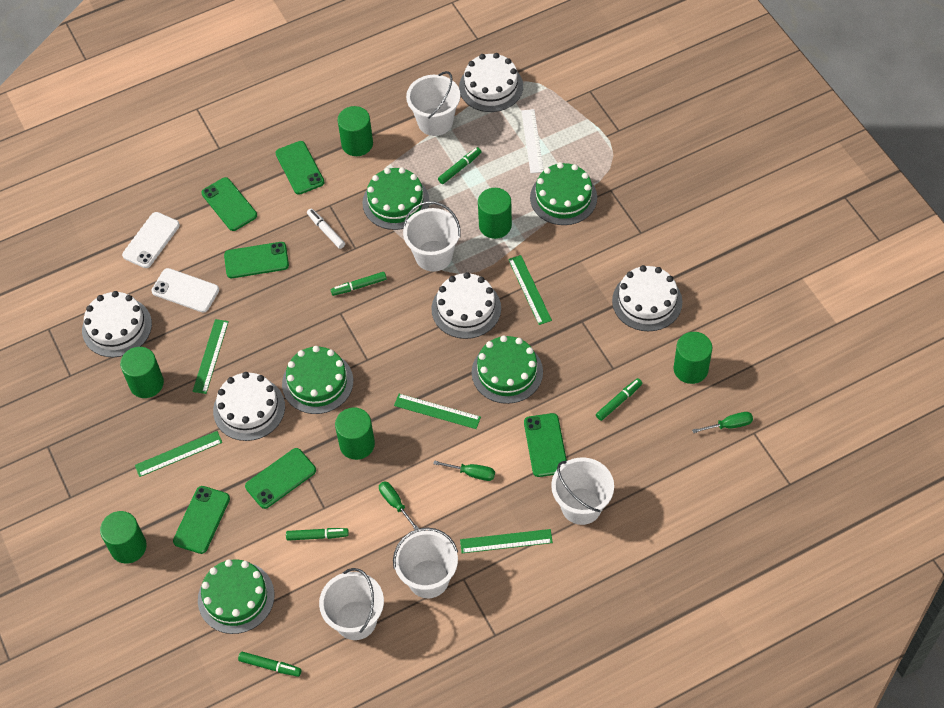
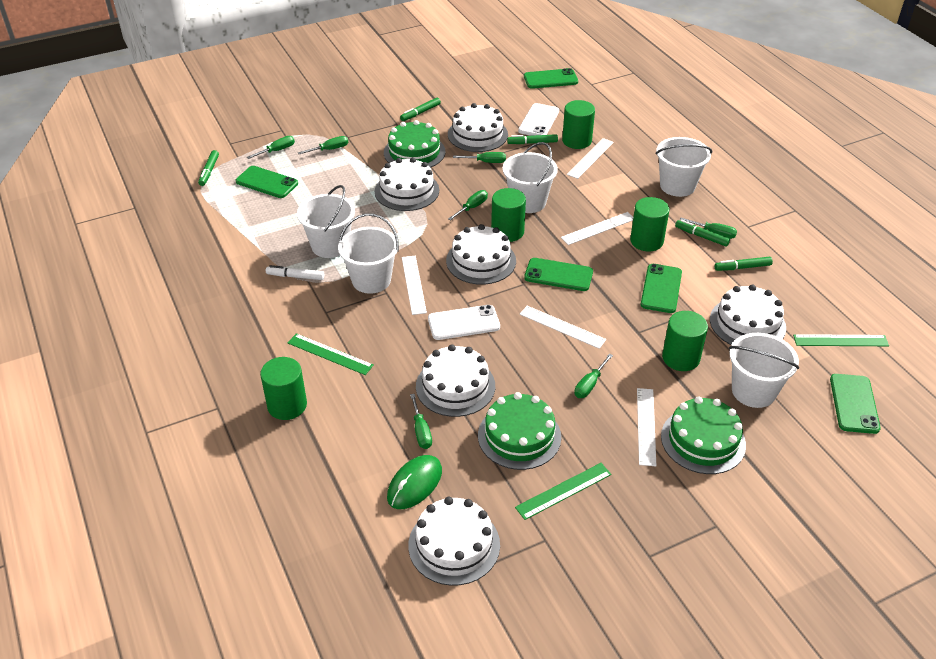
green cake: [198,559,275,634] [282,346,353,414] [362,167,429,230] [472,335,543,404] [530,162,597,225] = 5 -> [384,120,445,168] [478,392,561,470] [661,396,746,474] = 3
green cylinder: [100,511,147,563] [120,347,164,398] [335,407,375,460] [338,106,373,156] [478,188,512,239] [673,332,712,384] = 6 -> [260,357,307,420] [491,188,526,242] [562,100,595,149] [630,197,669,251] [662,311,708,371] = 5
green mouse: none = 0 -> [387,455,442,509] = 1
green phone: [173,486,230,554] [202,177,257,231] [224,242,289,278] [245,448,316,509] [275,141,325,195] [524,413,567,477] = 6 -> [236,166,298,198] [524,68,578,89] [524,258,593,291] [641,264,682,313] [830,374,881,434] = 5
green ruler: [135,431,222,477] [192,319,229,394] [394,394,481,429] [460,529,553,553] [508,255,552,325] = 5 -> [288,333,374,375] [515,463,612,520] [793,334,889,346] = 3
green screwdriver: [379,481,419,530] [433,460,495,481] [692,412,753,433] = 3 -> [247,136,295,159] [298,136,348,154] [410,394,432,449] [448,190,488,221] [453,152,506,163] [574,354,613,398] [680,218,737,239] = 7
white cake: [82,291,152,357] [213,372,285,441] [432,272,501,339] [459,53,523,112] [612,265,682,331] = 5 -> [375,158,439,211] [408,497,500,586] [416,344,495,417] [446,224,516,285] [448,103,508,152] [710,285,786,345] = 6
white ruler: [521,109,544,173] = 1 -> [402,256,427,315] [520,306,606,349] [561,212,633,245] [567,138,614,179] [637,388,656,466] = 5

